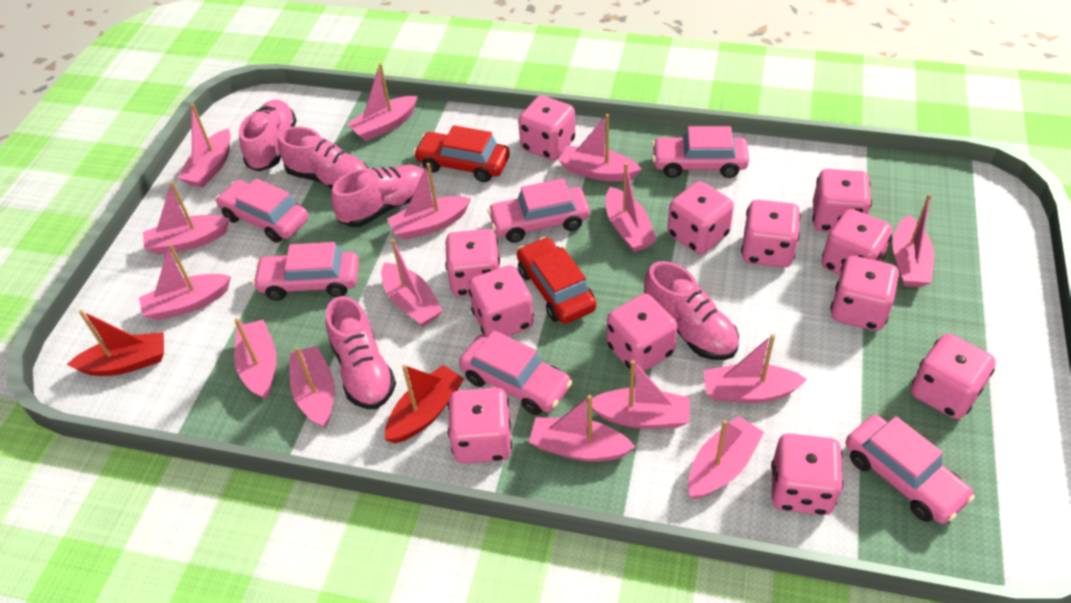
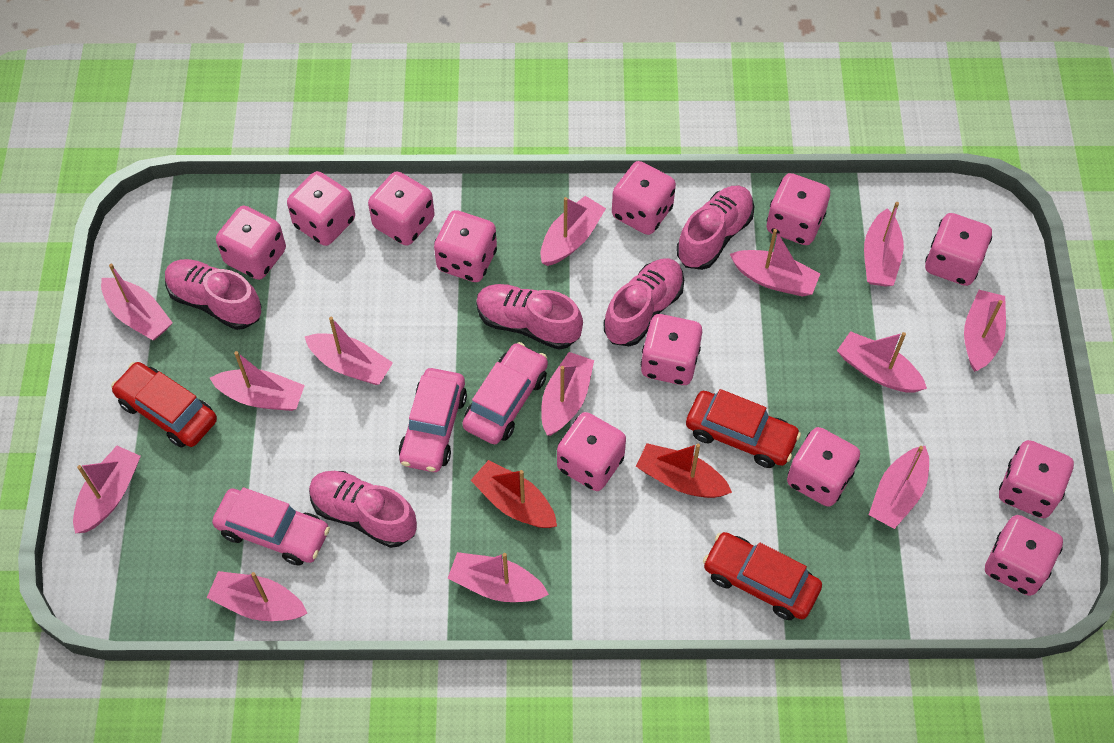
pink boat: [139,243,231,320] [143,181,230,255] [178,104,231,188] [234,318,277,400] [289,345,335,428] [347,63,418,141] [381,239,443,327] [387,163,471,240] [529,395,635,461] [559,114,642,182] [587,360,690,429] [606,163,657,252] [688,416,764,499] [703,334,807,403] [892,194,934,287] = 15 -> [73,446,141,533] [101,264,173,340] [207,571,307,621] [210,351,305,411] [305,317,393,385] [448,552,549,602] [540,196,606,266] [541,352,594,436] [730,229,821,297] [837,331,927,393] [864,202,904,287] [869,446,929,529] [964,290,1006,372] = 13
pink car: [215,178,309,243] [252,242,359,300] [459,330,572,415] [487,178,590,243] [652,126,749,178] [846,415,975,524] = 6 -> [212,487,330,566] [399,368,467,472] [462,342,548,444] = 3
red car: [413,125,510,182] [517,237,596,324] = 2 -> [111,362,217,448] [686,389,801,468] [703,532,822,620] = 3

